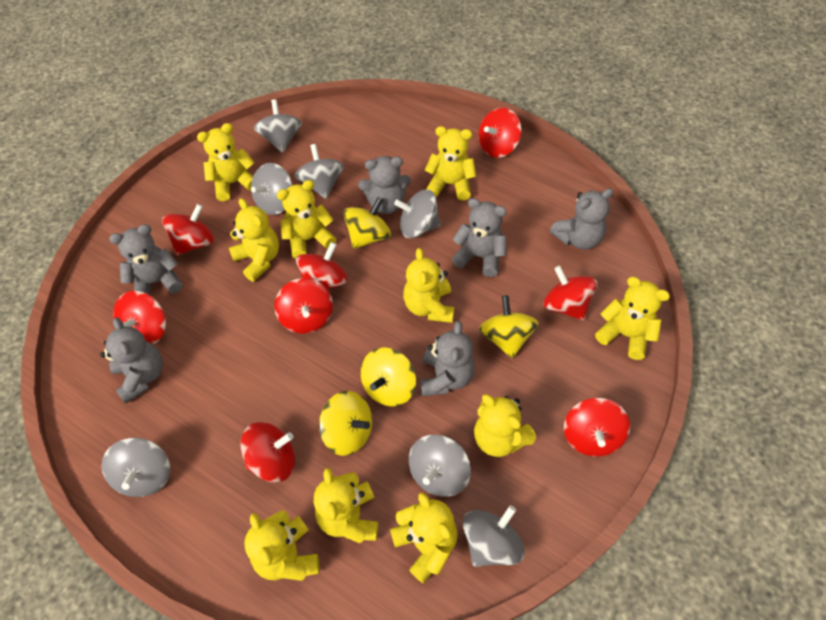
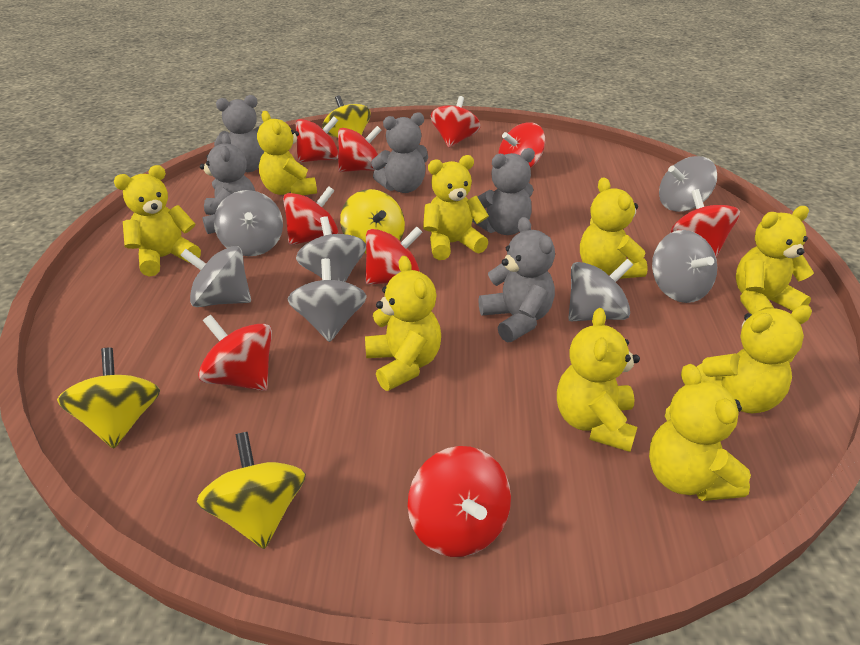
grey teddy bear: [100,318,163,403] [109,224,183,295] [358,156,411,214] [420,321,475,397] [452,198,507,277] [550,188,614,249] = 6 -> [200,133,255,234] [214,95,265,172] [371,112,428,193] [472,148,535,235] [479,217,555,342] = 5
red spinning top: [113,291,166,344] [162,204,214,255] [240,422,295,482] [274,278,333,334] [296,242,348,290] [478,108,522,158] [543,266,597,321] [564,398,630,457] = 8 -> [198,315,272,391] [283,186,338,245] [296,117,339,163] [338,126,382,172] [365,227,422,285] [408,446,511,557] [431,96,480,148] [498,122,545,168] [671,189,740,257] = 9
yellow teddy bear: [197,123,255,201] [229,198,279,282] [244,510,319,581] [277,180,336,259] [314,468,378,543] [390,492,458,583] [403,248,454,323] [425,126,477,200] [474,394,536,457] [595,277,670,360] = 10 -> [114,165,201,277] [257,111,317,195] [365,256,441,391] [423,155,489,260] [557,308,640,452] [580,177,648,279] [649,364,751,501] [697,305,812,413] [736,206,814,315] = 9

